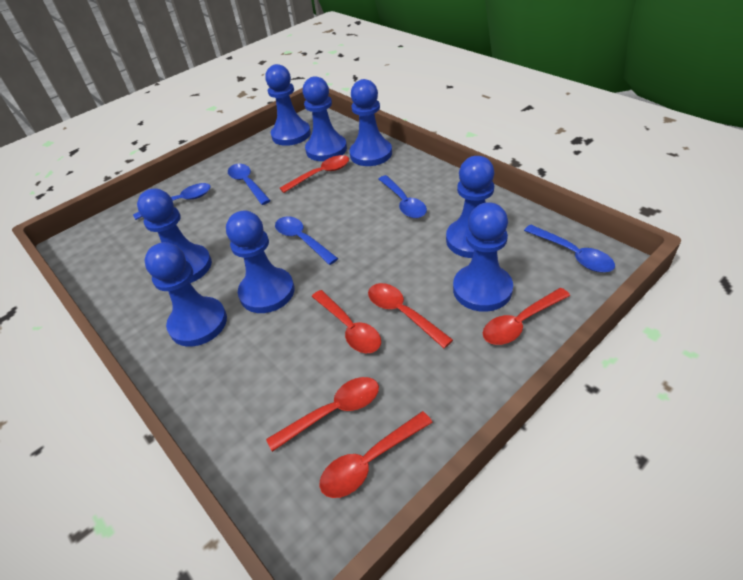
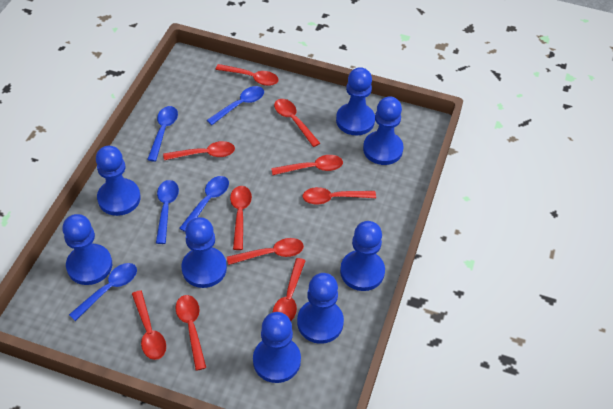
red spoon: [266,377,379,452] [280,155,349,193] [312,290,381,353] [319,411,433,498] [368,283,453,348] [483,288,570,345] = 6 -> [132,290,166,360] [163,141,235,160] [175,295,206,371] [215,64,279,86] [227,238,304,265] [230,186,252,250] [271,155,343,175] [273,258,306,321] [274,99,320,147] [303,187,376,204] = 10

